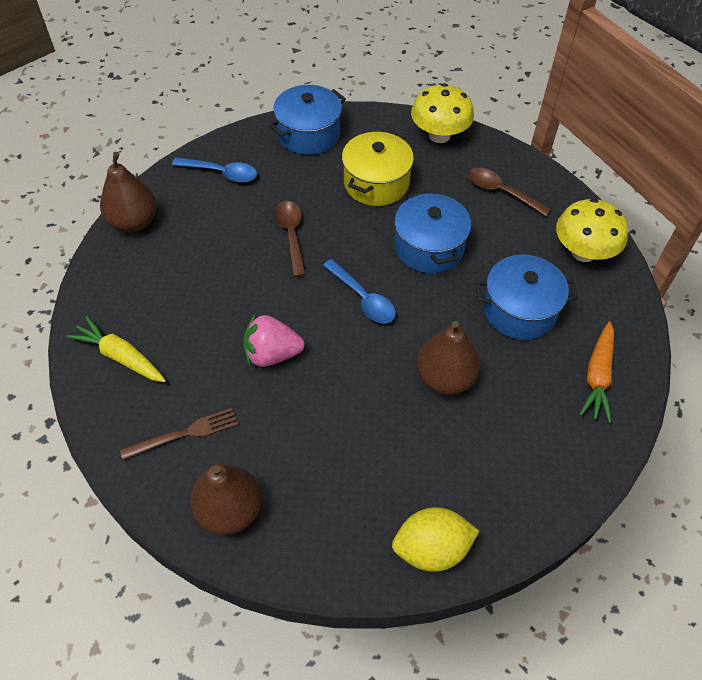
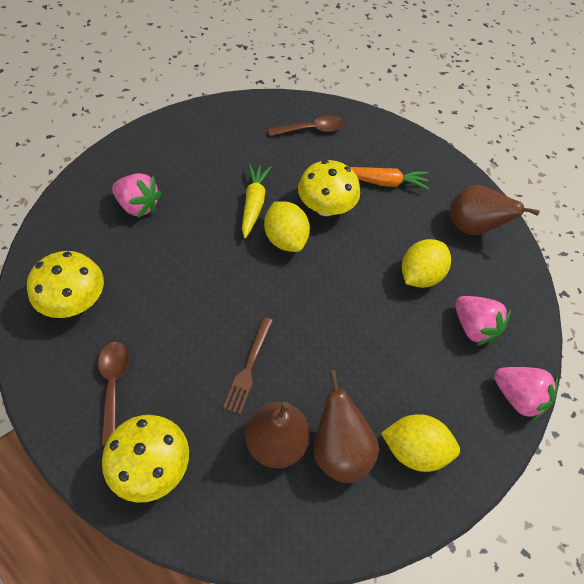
blue pot: [269,85,346,155] [394,191,471,273] [475,254,578,340] = 3 -> none = 0
blue spoon: [172,157,257,183] [323,259,396,324] = 2 -> none = 0
pink strawberry: [243,313,305,367] = 1 -> [112,173,162,218] [455,296,511,346] [494,367,558,421] = 3
yellow lemon: [392,507,479,572] = 1 -> [264,201,310,252] [381,414,460,472] [402,239,451,288] = 3
yellow mushroom: [411,83,474,143] [556,198,628,262] = 2 -> [27,251,104,318] [102,415,189,503] [298,160,360,216] = 3
yellow pot: [342,131,414,206] = 1 -> none = 0

